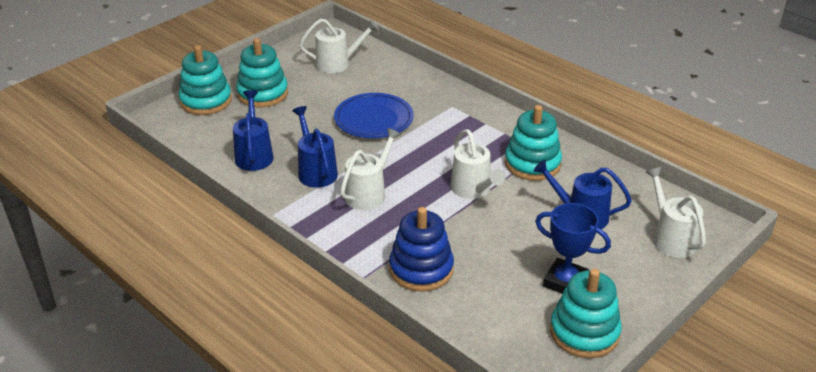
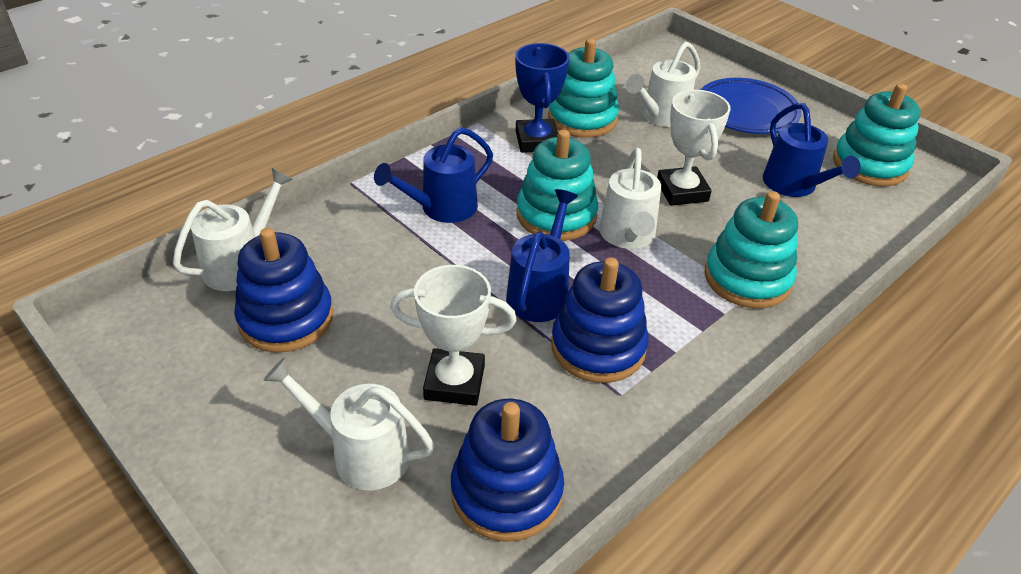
blue stacking toy: [389,207,454,291] = 1 -> [234,228,333,353] [451,399,564,542] [551,257,649,383] = 3
white trophy: none = 0 -> [390,265,516,406] [657,90,731,206] = 2

